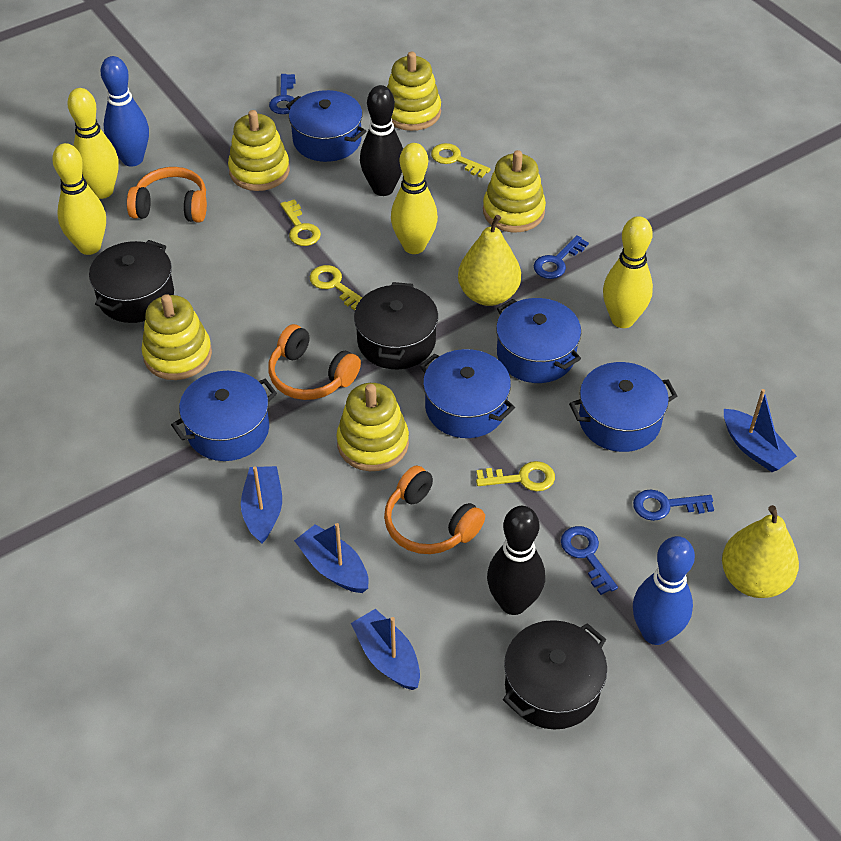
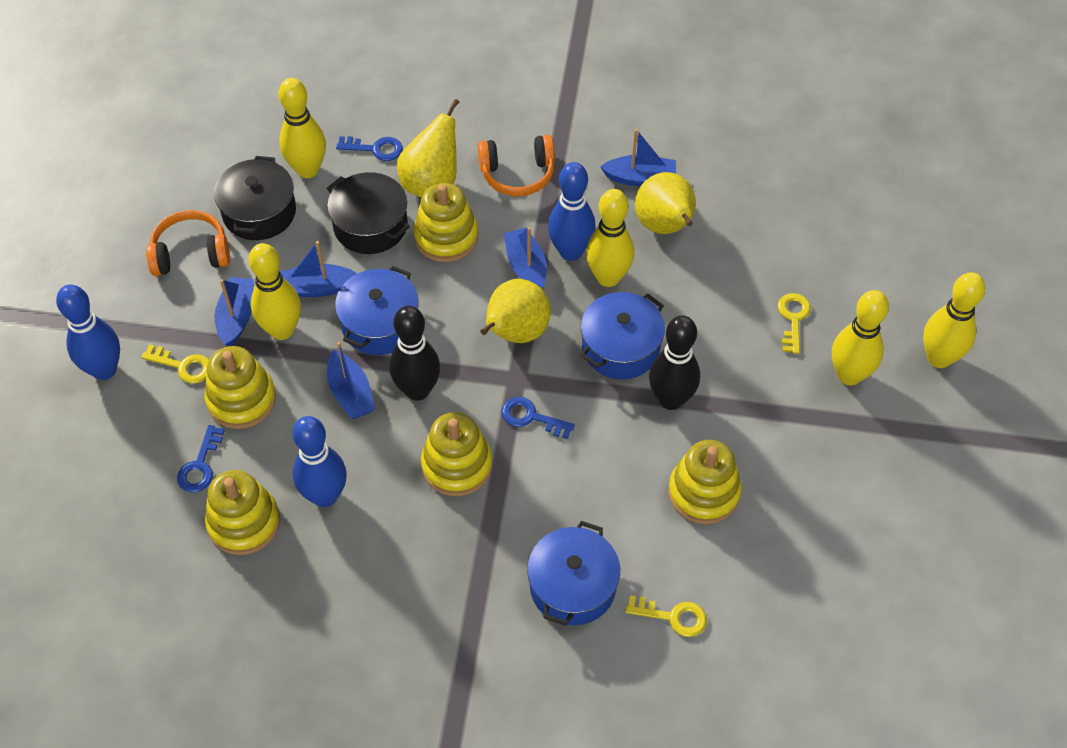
black pot: [89,240,174,323] [354,282,438,369] [503,620,607,729] = 3 -> [214,156,296,240] [327,172,410,254] = 2
blue boat: [241,466,282,544] [294,523,369,593] [351,609,420,690] [724,389,797,472] = 4 -> [214,277,254,346] [280,241,357,297] [327,342,375,419] [504,227,547,289] [600,129,676,186] = 5
blue bowling pin: [101,56,149,167] [633,536,695,645] = 2 -> [56,285,120,380] [292,416,347,507] [548,162,596,261] = 3
blue key: [269,74,296,114] [534,235,589,279] [561,526,618,595] [633,490,714,521] = 4 -> [177,425,225,492] [336,136,403,161] [501,397,575,439] = 3
blue pot: [171,371,277,461] [286,90,366,162] [420,349,515,438] [496,298,581,383] [569,362,677,452] = 5 -> [335,266,419,355] [527,521,620,626] [580,292,665,379] = 3
orange headphones: [127,167,207,223] [268,324,361,400] [384,465,485,554] = 3 -> [146,210,230,276] [478,135,555,196] = 2
yellow bowling pin: [52,143,106,255] [68,88,119,199] [391,143,438,254] [603,216,653,328] = 4 -> [248,243,301,340] [279,78,326,178] [586,189,634,287] [832,290,889,386] [923,272,986,368] = 5
yellow key: [280,199,321,246] [310,265,362,310] [431,143,491,178] [476,461,555,491] = 4 -> [141,345,209,383] [625,595,707,637] [778,293,811,354] = 3
yellow pear: [458,215,521,306] [722,505,799,598] = 2 -> [397,99,459,198] [480,279,551,343] [635,172,696,234] = 3

